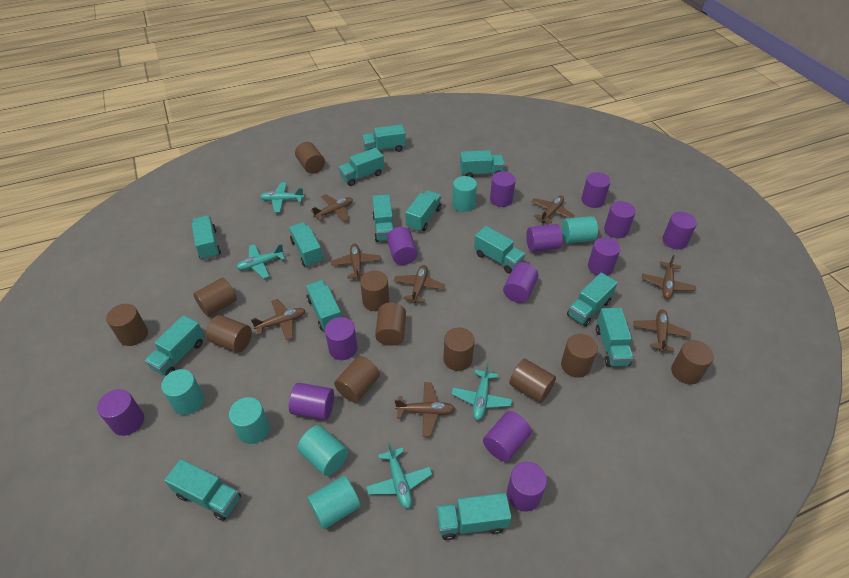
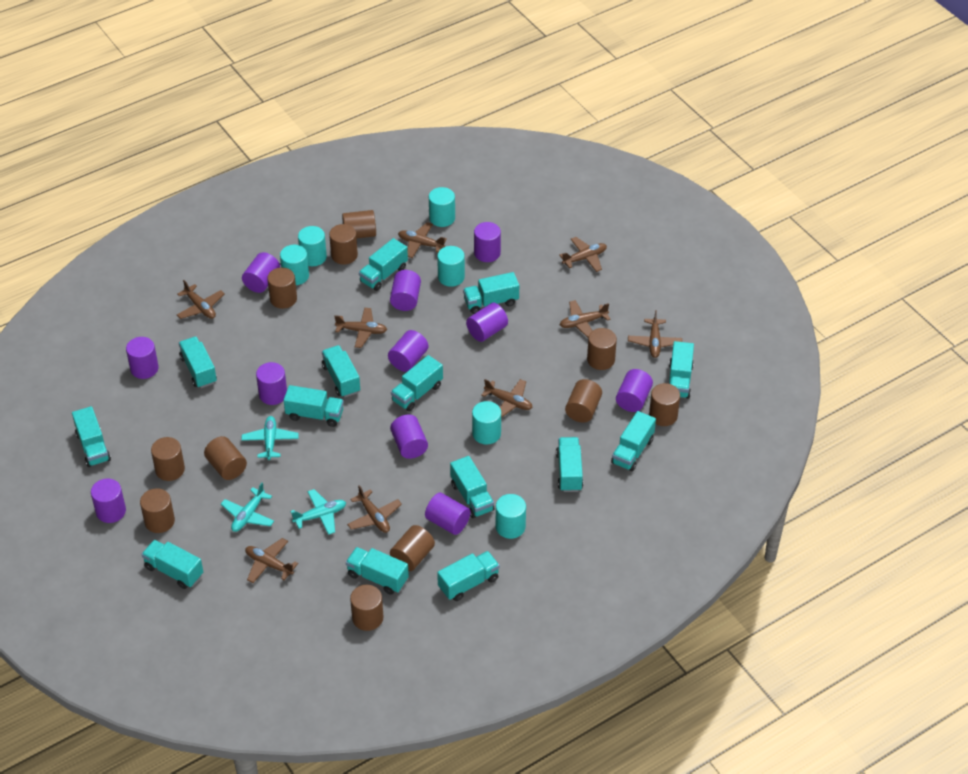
brown plane: [251,299,305,340] [311,194,353,222] [331,243,381,280] [394,265,445,303] [395,382,455,437] [531,196,575,224] [633,309,691,352] [642,255,696,299] = 8 -> [177,280,225,319] [245,538,298,583] [334,308,387,348] [347,485,402,533] [398,222,447,258] [481,379,533,418] [559,237,607,272] [560,300,611,338] [628,310,682,358] = 9
purple cylinder: [97,389,144,436] [289,383,334,420] [325,317,357,360] [387,227,418,265] [483,411,532,462] [490,171,516,207] [503,263,538,303] [507,462,547,511] [526,224,563,252] [581,172,611,208] [588,237,621,276] [604,201,636,238] [662,212,697,249] = 13 -> [91,478,126,523] [126,337,159,379] [242,252,280,293] [256,362,287,405] [388,330,429,372] [390,270,421,311] [390,415,428,459] [425,492,470,535] [466,303,508,342] [474,222,501,262] [616,369,653,412] = 11
turquoise plane: [237,244,285,279] [260,182,304,212] [366,442,432,509] [451,363,512,420] = 4 -> [221,482,274,532] [241,416,299,460] [291,489,346,535] = 3

